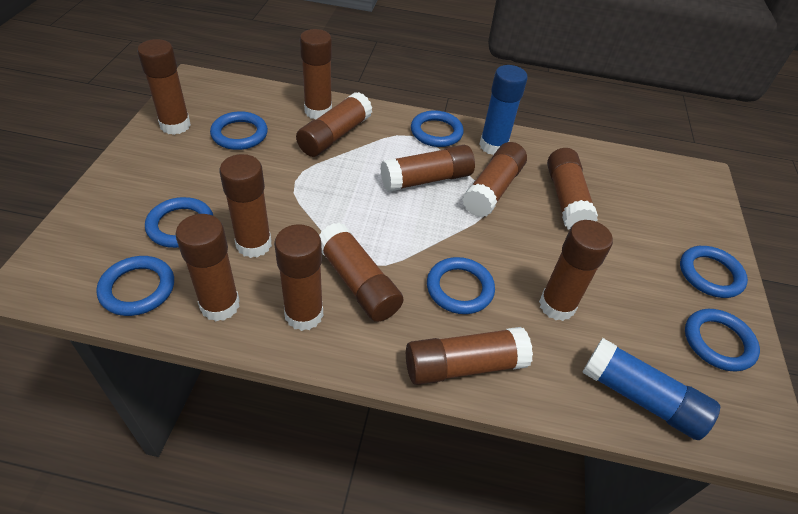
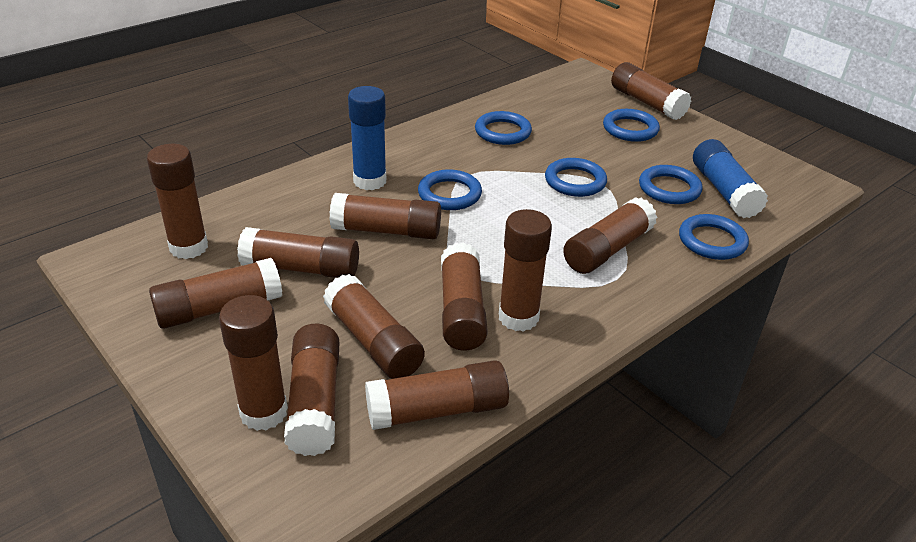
blue ring: [96,256,174,316] [145,197,213,248] [210,111,268,150] [411,110,464,147] [427,257,495,314] [680,246,748,298] [685,309,760,371] = 7 -> [418,169,482,210] [475,111,532,145] [545,158,607,197] [603,109,660,142] [639,165,703,204] [679,214,749,260] = 6

